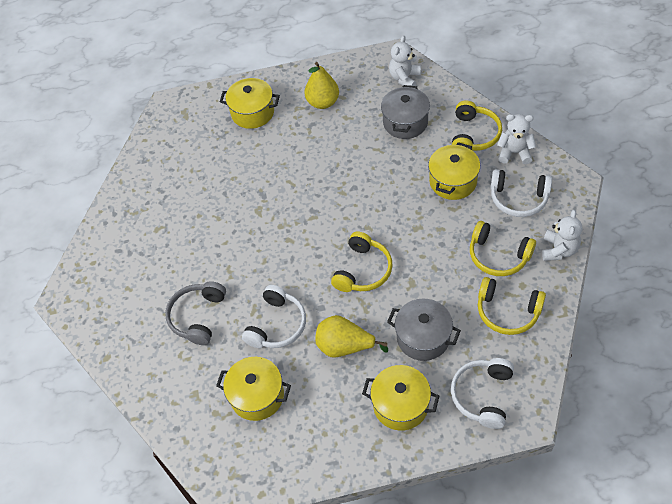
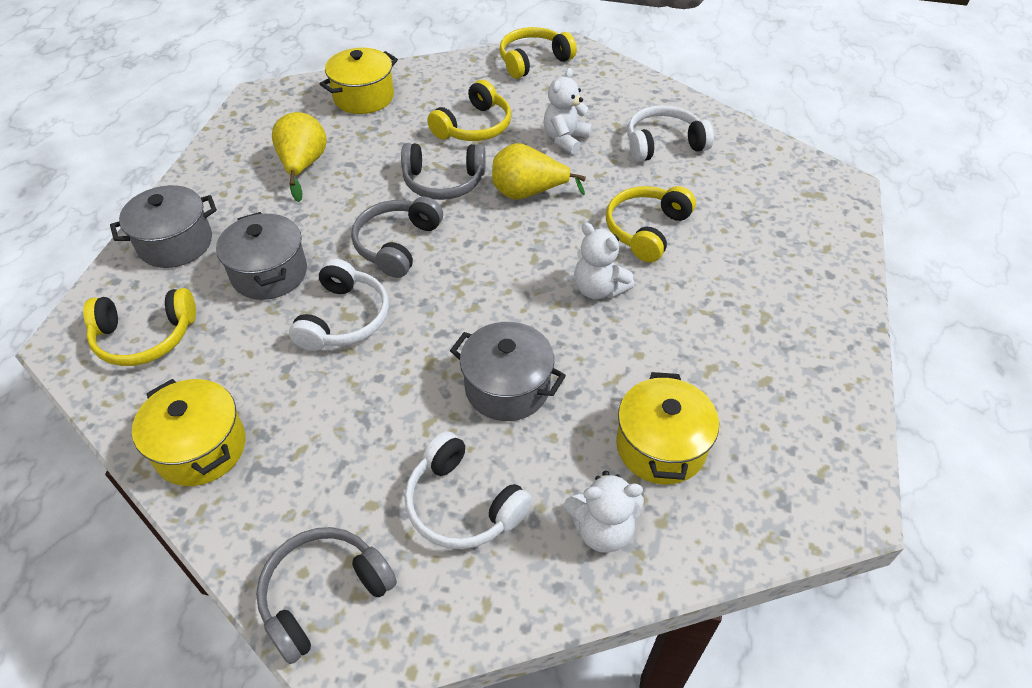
grey headphones: [165,281,226,345] = 1 -> [256,527,397,664] [351,197,443,278] [401,143,486,200] = 3
grey pot: [381,85,430,139] [387,299,461,361] = 2 -> [110,185,217,268] [216,212,307,300] [450,322,566,421] = 3
yellow pot: [216,357,291,421] [220,78,280,129] [362,365,439,431] [428,142,480,200] = 4 -> [132,379,246,486] [320,48,398,114] [616,372,719,484] = 3

